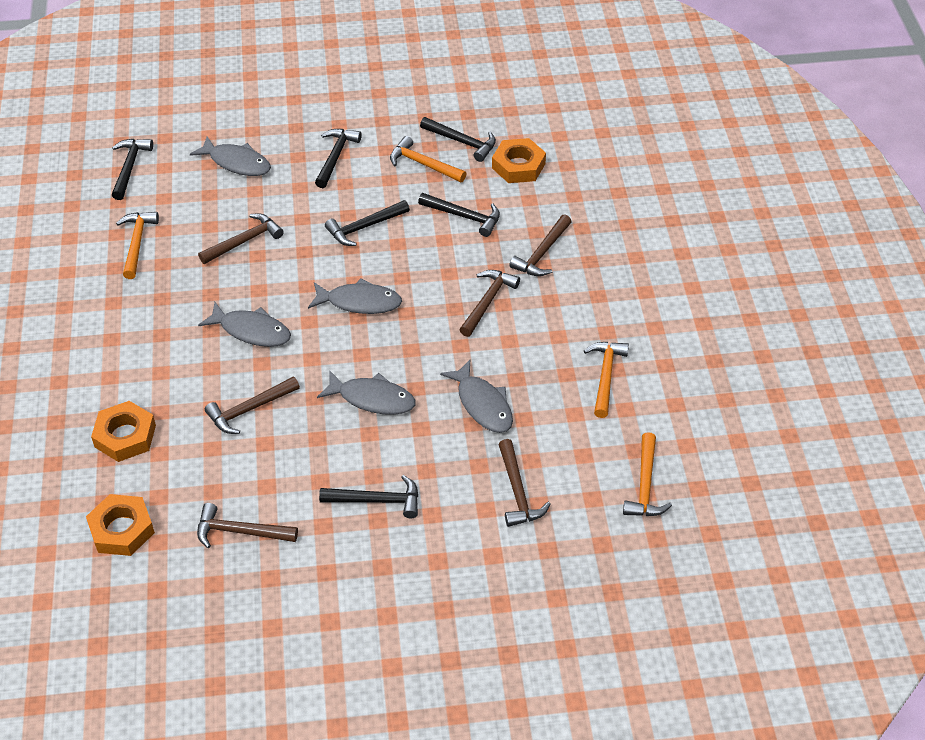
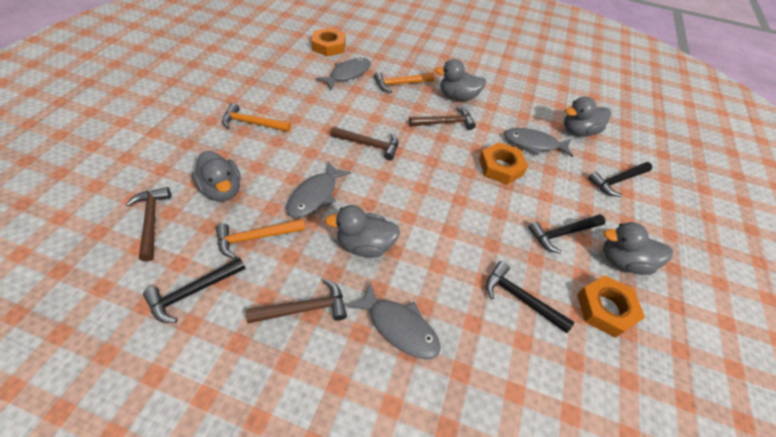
black hammer: [112,139,153,200] [315,129,362,188] [319,475,418,518] [325,200,410,246] [418,193,500,237] [420,117,496,162] = 6 -> [143,257,246,323] [486,261,574,333] [528,214,606,254] [588,162,652,197] = 4
brown hammer: [197,503,298,548] [198,213,284,264] [205,376,300,434] [460,270,520,337] [498,439,551,527] [509,214,572,276] = 6 -> [126,187,171,262] [246,279,347,324] [331,127,398,160] [409,107,476,130] = 4
grey duck: none = 0 -> [192,151,241,201] [325,205,400,258] [435,59,486,101] [564,96,611,136] [603,222,673,275] = 5
grey fish: [190,136,271,176] [198,302,291,347] [308,278,402,314] [317,370,416,415] [440,360,513,433] = 5 -> [286,161,351,218] [316,58,371,90] [347,282,441,359] [504,128,573,157] = 4
orange hammer: [116,212,159,279] [390,136,467,182] [584,342,629,418] [623,432,672,516] = 4 -> [216,218,305,259] [222,103,291,132] [374,72,434,93] = 3

